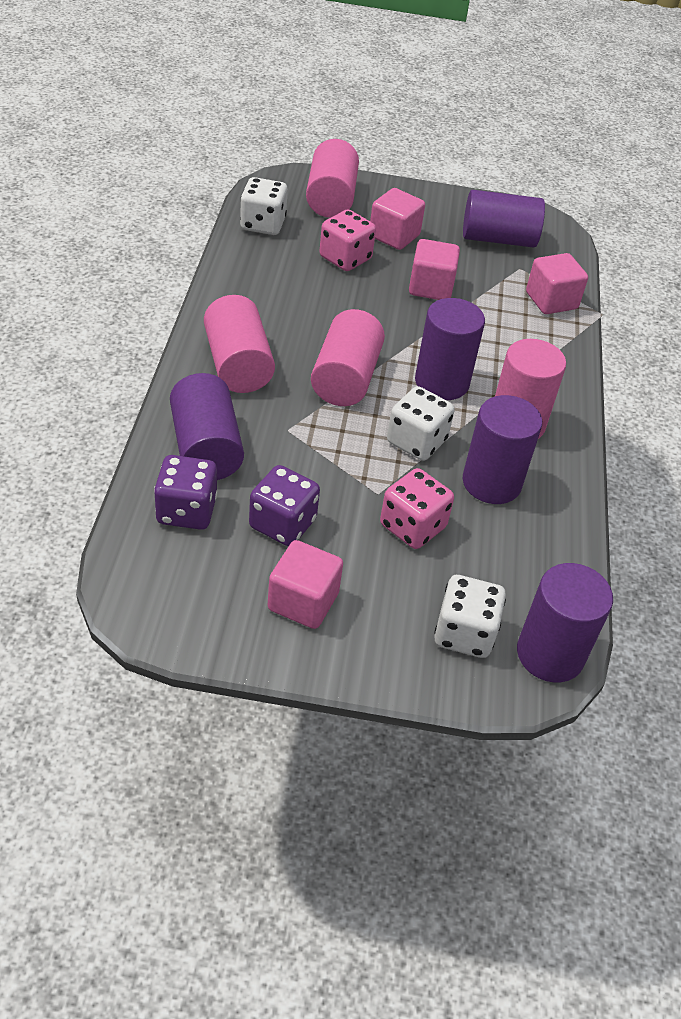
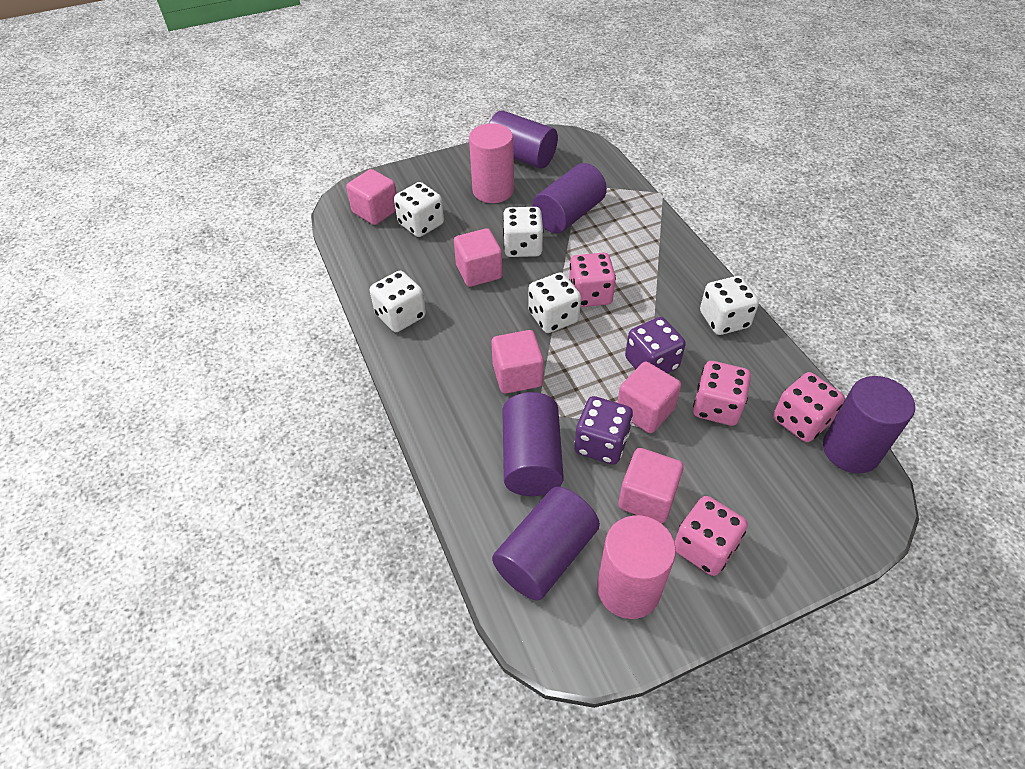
pink cube: [268,540,343,629] [370,188,425,250] [409,239,460,300] [526,253,588,314] = 4 -> [346,169,397,225] [454,228,502,287] [491,330,544,394] [617,362,681,433] [618,448,684,523] = 5
pink cylinder: [204,295,275,393] [306,139,359,218] [311,309,385,406] [495,339,566,439] = 4 -> [469,123,514,203] [597,515,676,619] = 2
pink dice: [319,209,376,271] [380,468,454,549] = 2 -> [569,253,616,307] [675,496,748,576] [693,361,751,426] [773,372,845,442] = 4
white dice: [240,177,288,235] [387,386,455,461] [434,575,506,658] = 3 -> [370,271,426,332] [394,182,444,237] [503,207,543,257] [528,272,581,333] [700,276,759,335] = 5

